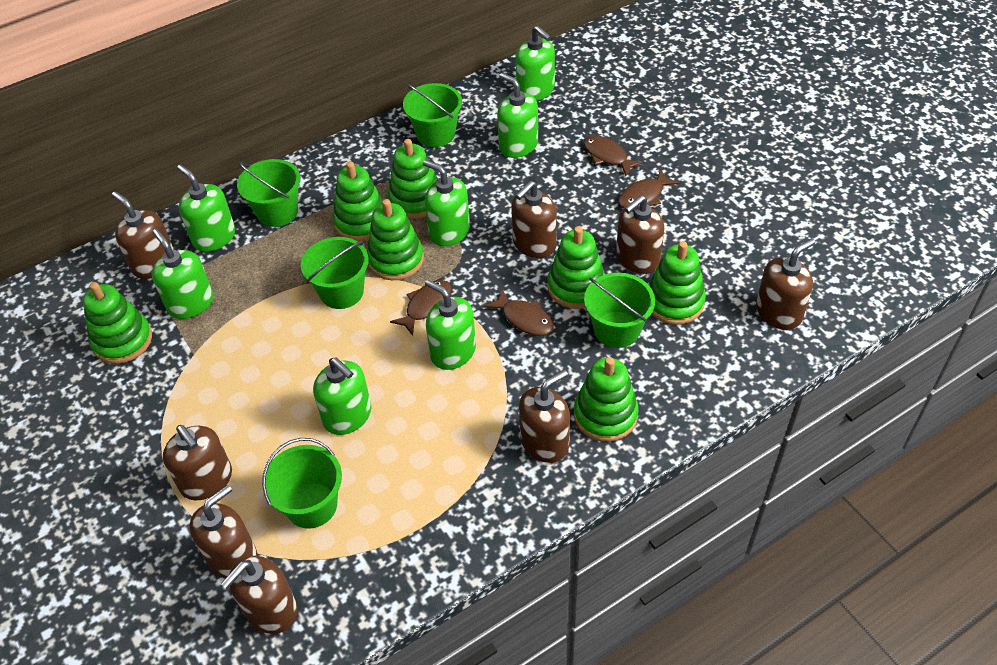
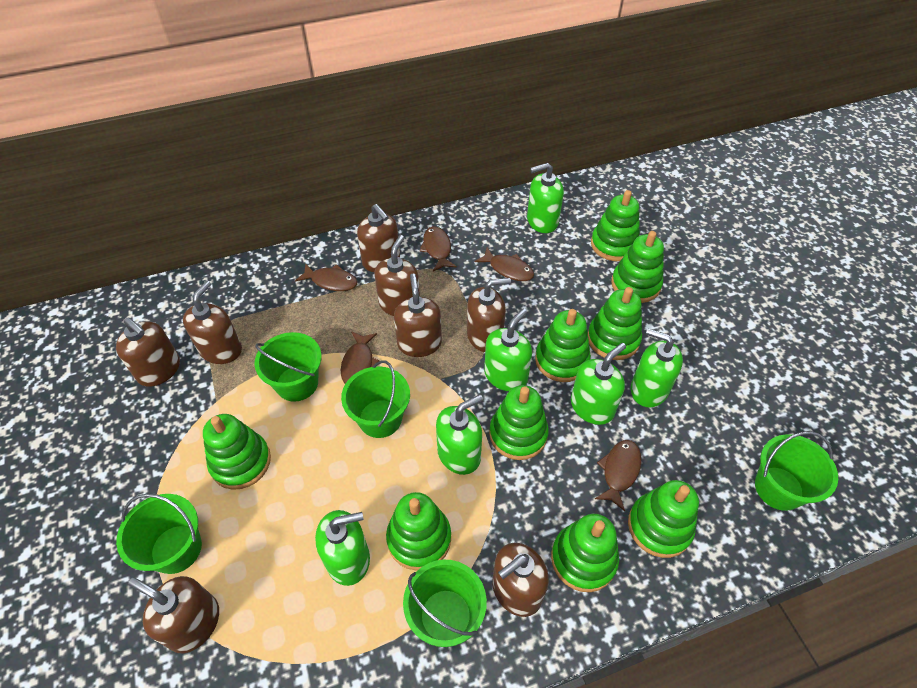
brown fish: [390,280,452,336] [484,289,554,336] [583,135,643,176] [618,169,679,208] = 4 -> [295,264,358,291] [341,331,379,384] [419,226,457,272] [475,247,534,281] [595,440,641,511] = 5
green soap dispenser: [152,229,214,319] [177,164,235,252] [313,357,371,435] [423,160,470,246] [425,279,476,370] [497,73,538,158] [516,26,555,101] = 7 -> [315,510,370,586] [436,394,483,475] [484,309,532,391] [527,163,564,233] [571,343,626,425] [631,329,683,407] = 6
green stacking toy: [83,282,152,364] [333,161,383,241] [367,199,424,280] [388,139,438,219] [547,226,605,309] [574,357,639,442] [648,241,706,325] = 7 -> [203,414,271,490] [386,492,451,571] [489,385,549,460] [535,309,591,382] [551,514,619,592] [588,287,642,360] [591,190,640,261] [611,231,664,303] [628,480,699,558] = 9

